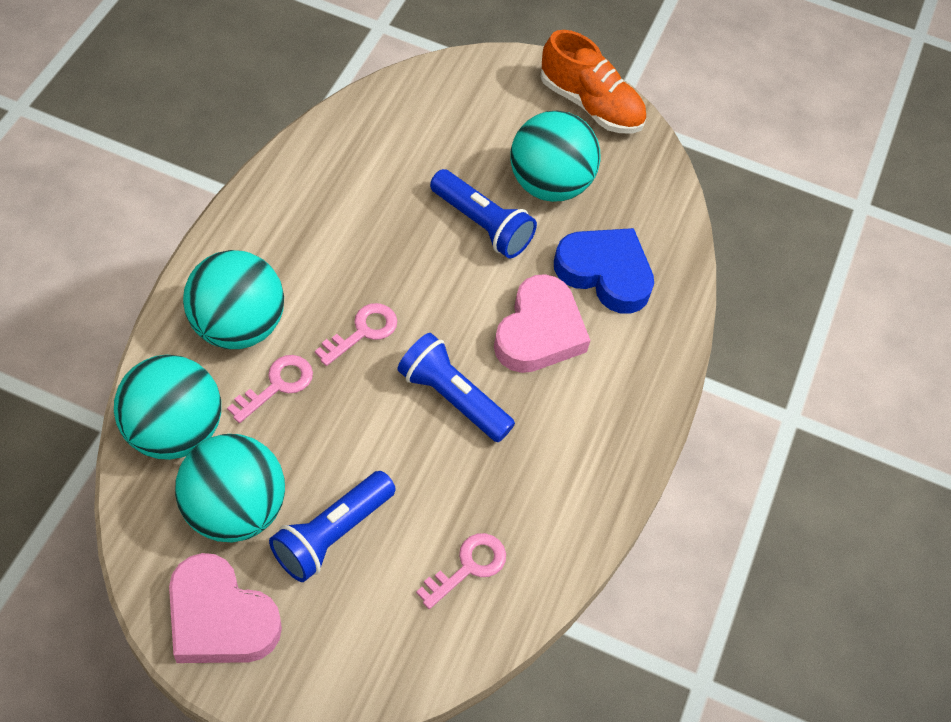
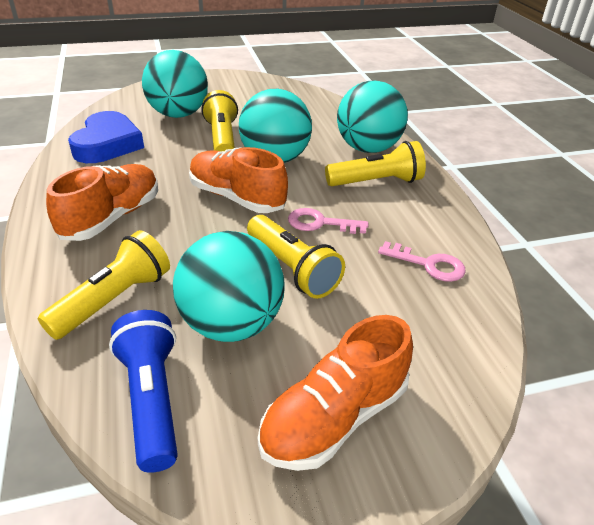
blue flashlight: [269,471,396,582] [397,333,515,442] [430,169,537,258] = 3 -> [109,310,178,473] = 1
orange shoe: [540,30,646,133] = 1 -> [46,164,158,241] [189,147,288,213] [258,315,413,471] = 3
pink heart: [169,553,282,663] [494,274,590,373] = 2 -> none = 0
pink key: [227,355,313,423] [315,303,397,366] [416,533,506,609] = 3 -> [288,208,368,234] [378,241,466,282] = 2
yellow flashlight: none = 0 -> [38,230,170,340] [201,90,238,151] [247,215,345,299] [325,141,426,186] = 4

